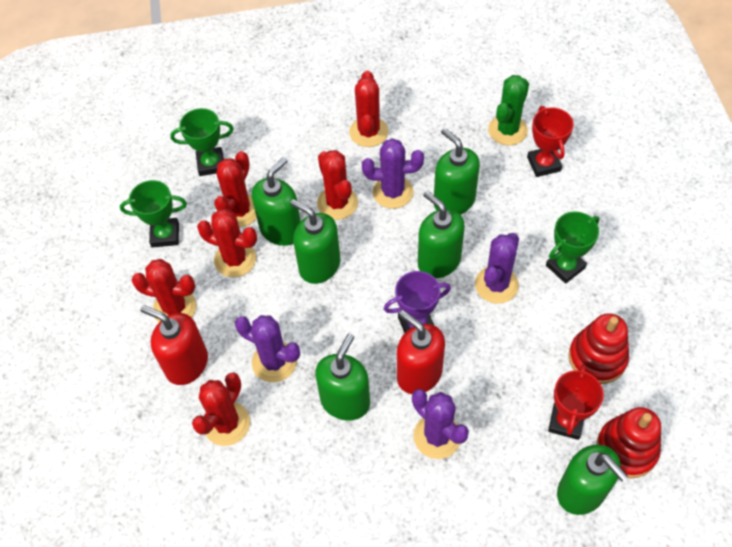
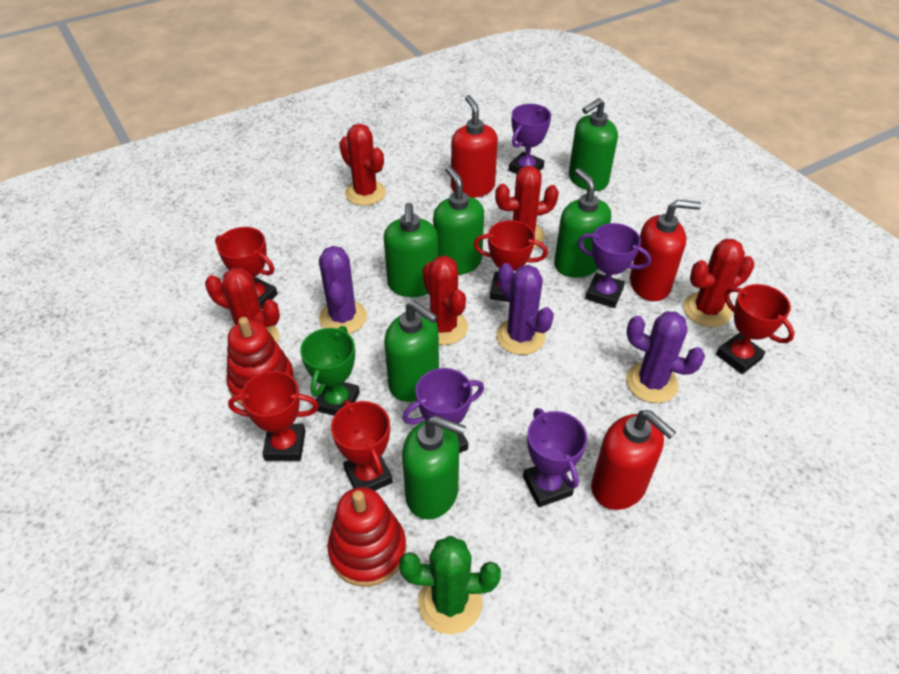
green trophy: [120,180,187,247] [170,108,234,176] [546,212,599,284] = 3 -> [300,326,360,416] = 1
purple cactus: [235,315,300,382] [362,138,424,209] [412,389,469,459] [475,233,519,304] = 4 -> [319,246,367,334] [496,263,554,355] [626,311,705,403] = 3
purple trophy: [384,271,451,333] = 1 -> [402,368,484,453] [509,104,551,174] [523,408,587,507] [578,223,651,308] = 4
red cactus: [131,259,197,322] [192,372,250,446] [197,209,257,277] [214,151,257,227] [317,150,358,220] [349,71,388,147] = 6 -> [205,268,280,342] [339,124,386,206] [423,256,468,345] [495,166,559,249] [683,239,754,327] = 5
red soap dispenser: [141,305,208,385] [397,310,445,394] = 2 -> [451,95,498,198] [591,410,676,510] [630,200,701,301] = 3
red trophy: [527,106,574,177] [548,364,604,440] = 2 -> [215,227,278,309] [228,371,319,461] [331,400,393,491] [474,220,548,302] [716,284,795,374] = 5

